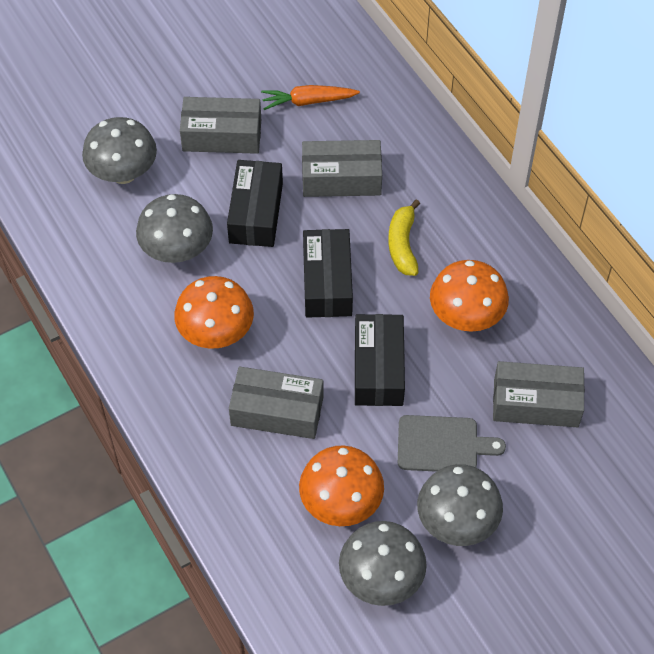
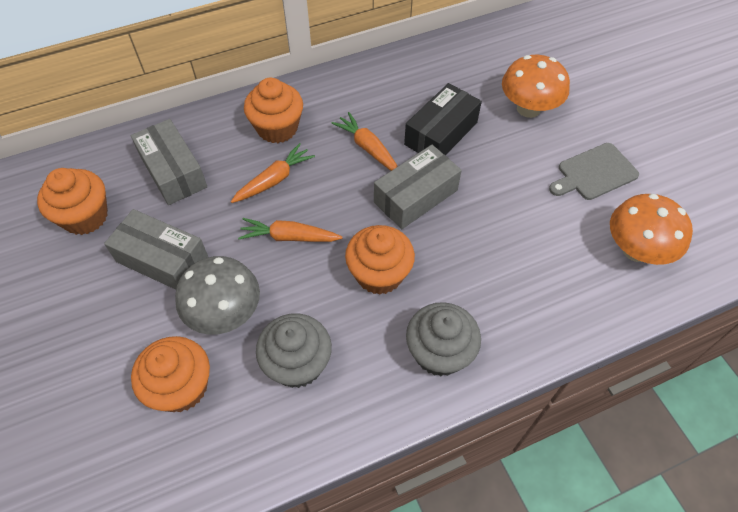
black box: [227,160,283,247] [303,229,353,317] [355,314,405,406] = 3 -> [404,83,482,155] = 1
grey box: [180,97,261,154] [229,367,323,439] [302,140,382,197] [493,361,585,427] = 4 -> [104,209,208,290] [131,119,207,205] [374,145,462,229] = 3
grey cupcake: none = 0 -> [256,313,332,388] [406,302,481,376] = 2
grey mushroom: [82,117,157,184] [136,194,213,263] [339,521,427,606] [417,464,503,546] = 4 -> [175,256,260,335] = 1
orange carrot: [261,85,360,110] = 1 -> [231,143,315,203] [238,218,343,242] [331,112,398,171] = 3
orange cupcake: none = 0 -> [37,168,108,235] [131,336,210,412] [244,78,303,143] [345,225,415,295] = 4
orange mushroom: [174,276,254,349] [299,445,384,526] [430,260,509,332] = 3 -> [502,55,570,118] [610,194,693,265] = 2
yellow banana: [388,199,420,276] = 1 -> none = 0

